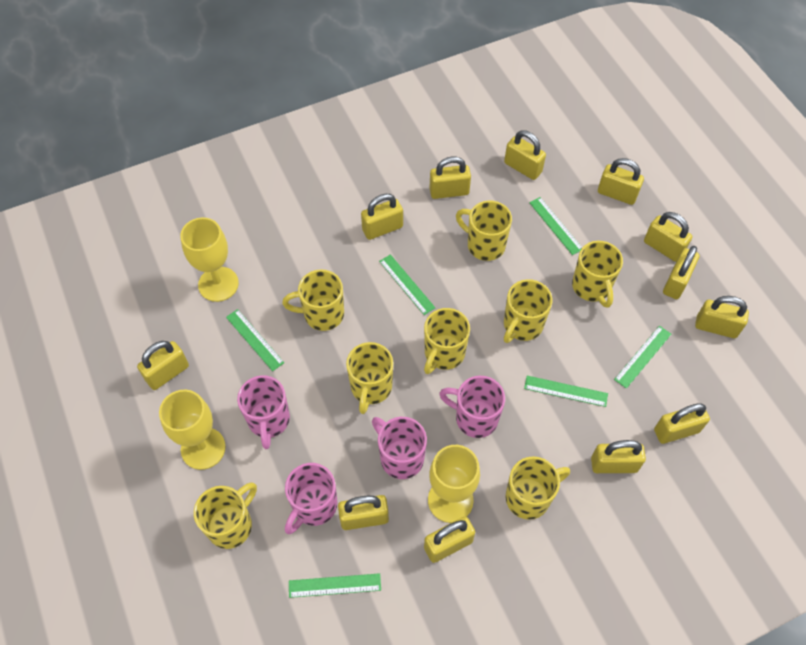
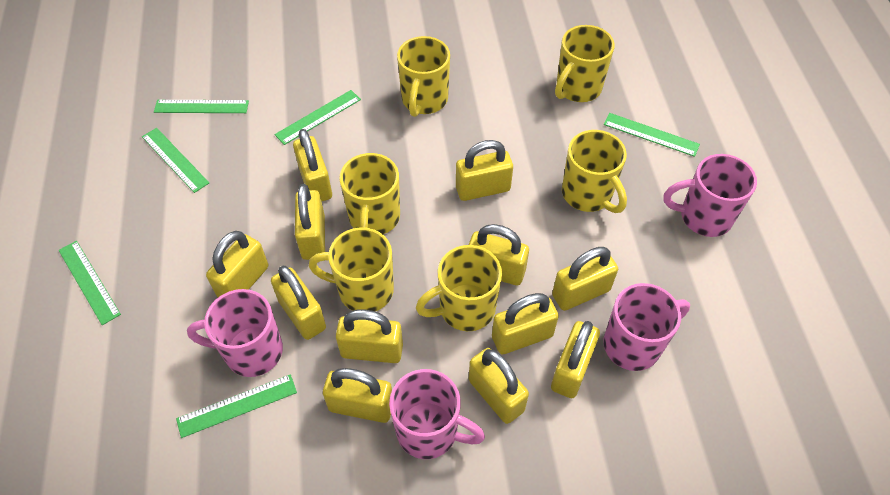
yellow goblet: [159,390,226,470] [180,217,239,302] [428,445,480,523] = 3 -> none = 0
yellow mug: [194,482,257,549] [282,270,344,331] [346,342,393,414] [424,308,470,374] [456,201,512,261] [504,279,552,343] [506,457,570,520] [572,241,623,308] = 8 -> [309,227,394,311] [339,153,400,234] [397,36,450,117] [416,245,502,331] [555,25,615,102] [562,130,627,213] = 6

